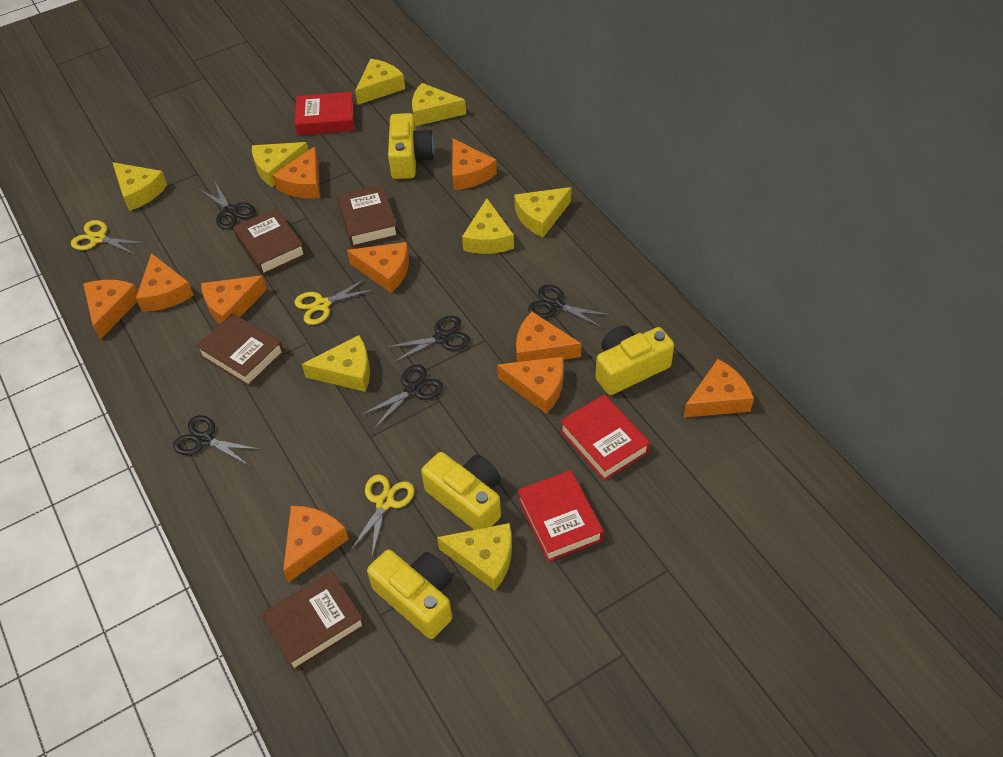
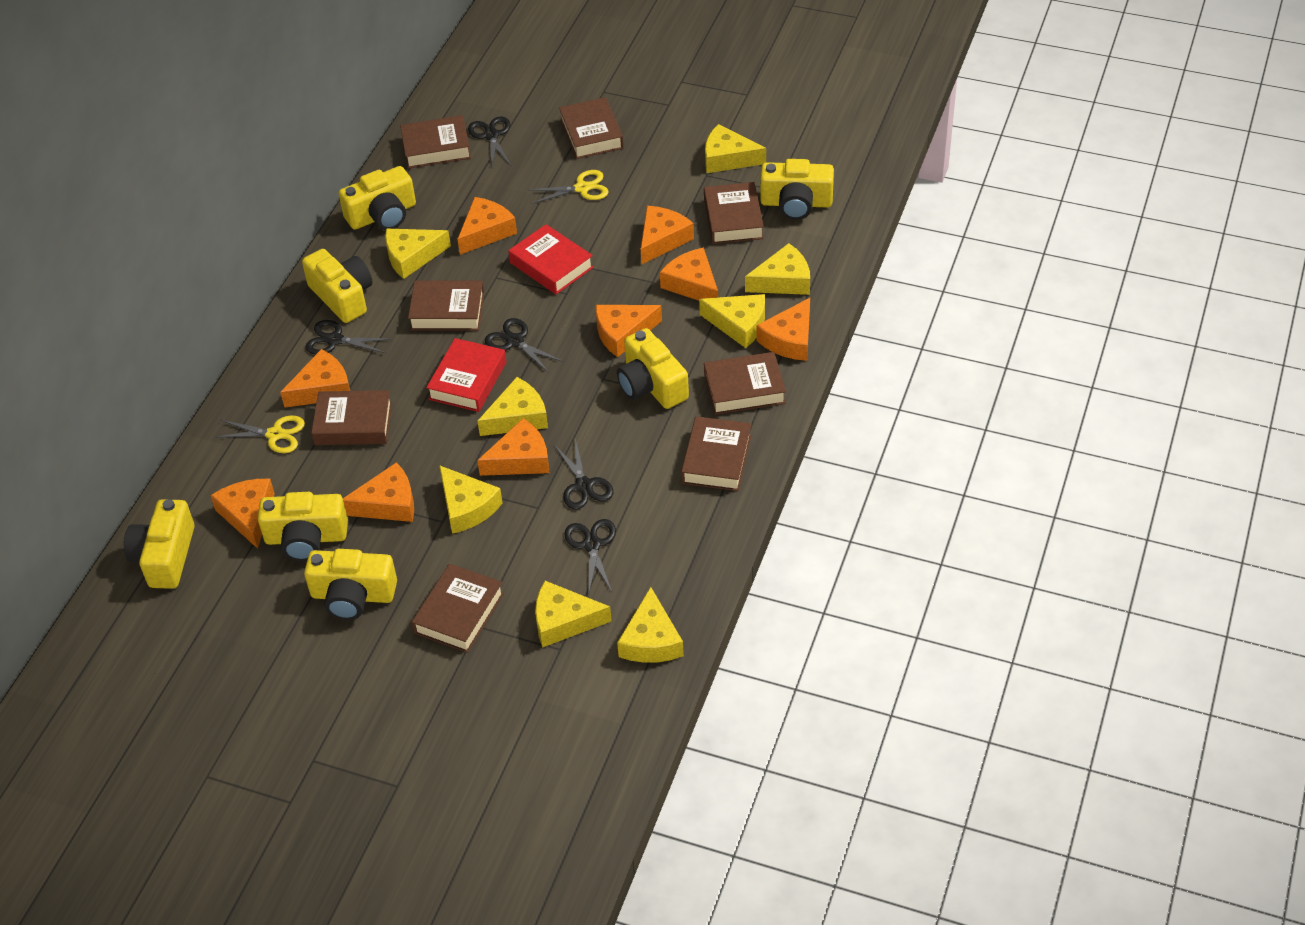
brown book: [196,313,284,387] [233,208,306,275] [261,571,365,671] [337,185,398,247] = 4 -> [311,390,392,445] [400,115,471,169] [408,281,484,331] [412,564,504,653] [559,97,624,159] [681,416,751,491] [704,182,764,244] [704,352,786,415] = 8
orange cheese: [83,280,138,340] [136,253,194,312] [201,275,267,324] [273,147,320,198] [283,506,349,583] [347,242,409,293] [452,138,497,190] [497,357,564,414] [516,312,581,362] [683,359,754,418] = 10 -> [210,479,275,549] [280,349,350,408] [343,462,414,522] [457,197,517,255] [477,418,549,476] [596,305,662,357] [641,206,694,265] [660,248,718,301] [757,298,810,361] = 9
red book: [294,92,354,135] [517,470,604,562] [560,394,650,481] = 3 -> [426,338,507,412] [508,224,594,294] = 2
yellow camera: [367,549,452,639] [388,113,434,179] [421,452,501,530] [595,325,674,395] = 4 -> [124,499,194,589] [258,492,348,561] [302,249,373,323] [304,549,397,620] [338,166,416,230] [617,328,689,409] [760,159,834,220] = 7
yellow scissors: [71,220,144,255] [295,278,375,325] [350,475,415,556] = 3 -> [215,415,305,453] [528,170,609,204] = 2

